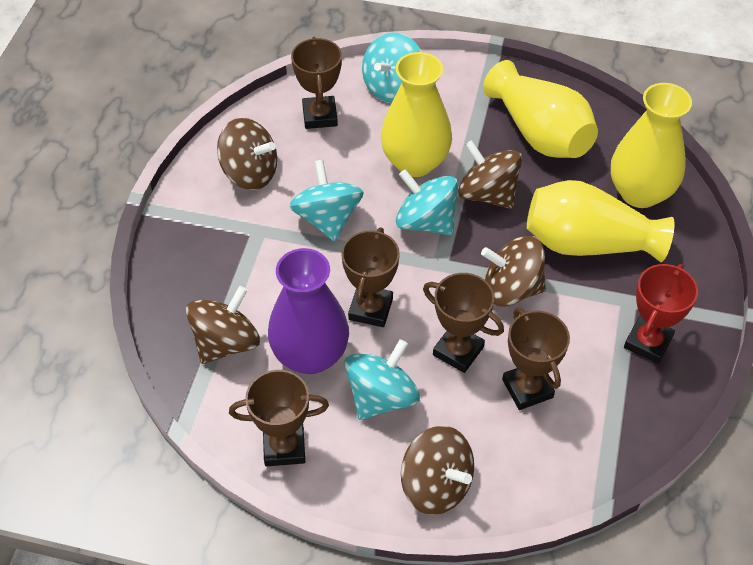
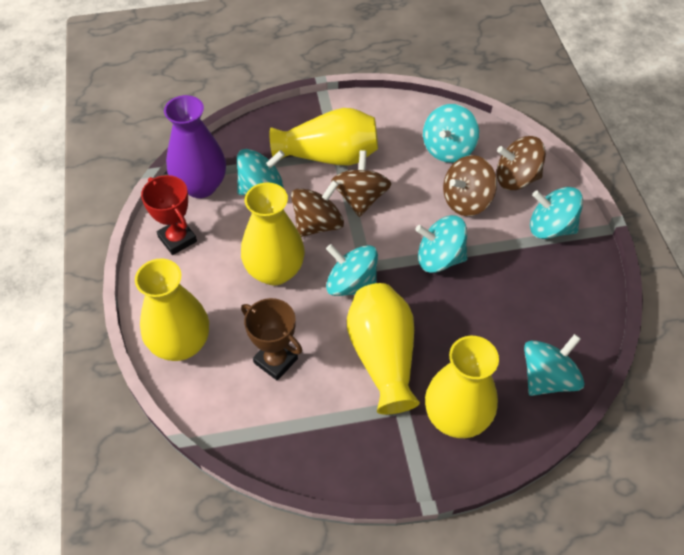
brown spinning top: [186,286,260,364] [217,118,277,190] [401,426,474,515] [458,140,522,209] [481,236,546,307] = 5 -> [291,180,344,237] [331,150,392,217] [443,155,497,216] [496,136,546,190] = 4
brown trophy: [229,370,329,466] [291,37,342,129] [341,228,400,327] [423,273,504,373] [502,308,570,410] = 5 -> [241,298,302,380] = 1
turquoise spinning top: [289,160,364,241] [344,339,420,420] [362,33,421,103] [396,169,458,235] = 4 -> [237,149,285,195] [326,244,378,296] [415,215,467,273] [423,104,479,163] [524,334,585,396] [530,187,583,239] = 6
yellow vase: [381,52,452,177] [483,60,598,158] [527,180,675,262] [611,83,692,208] = 4 -> [135,259,209,361] [241,182,305,285] [269,108,378,166] [347,283,420,415] [425,336,499,438] = 5

